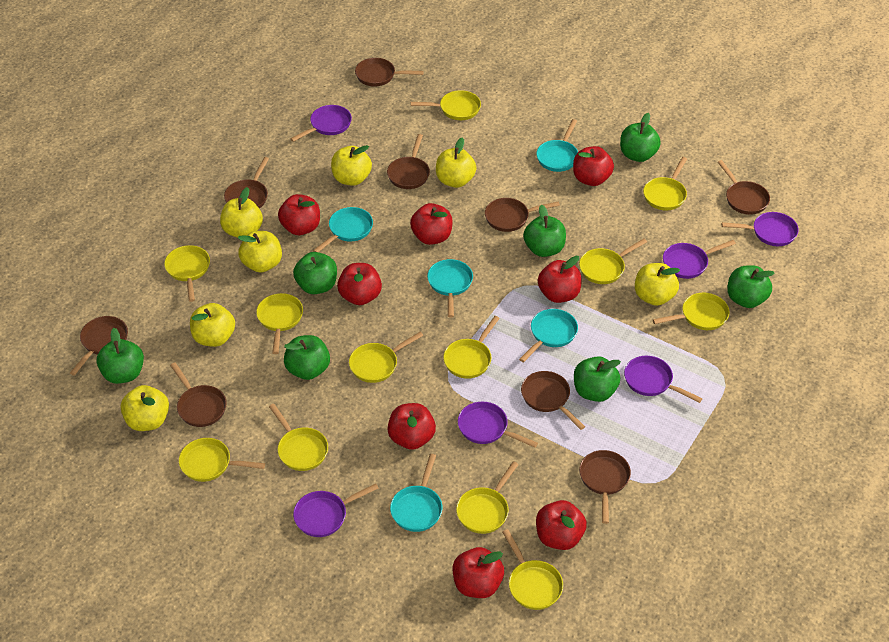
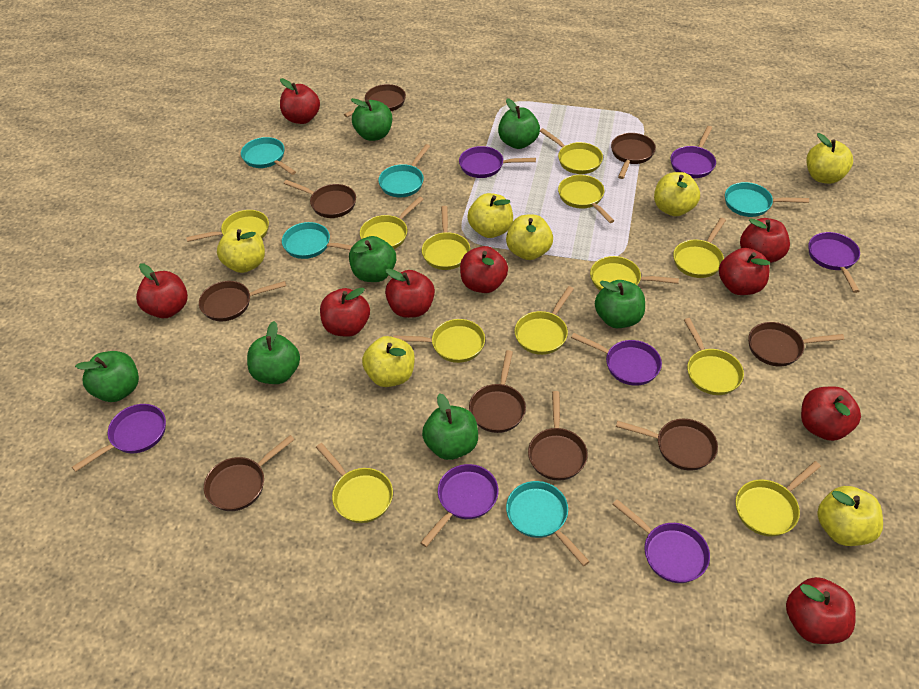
purple pan: [290,105,352,142] [293,483,379,537] [458,402,538,448] [624,356,702,403] [663,240,736,279] [722,212,799,246] = 6 -> [72,404,166,472] [420,464,499,547] [459,146,536,178] [571,333,662,386] [612,499,710,583] [671,126,716,178] [808,232,860,293] = 7
red apple: [278,194,320,235] [337,263,382,305] [388,403,436,450] [410,203,453,245] [453,547,504,598] [536,500,587,550] [538,256,581,303] [573,146,614,186] = 8 -> [136,263,188,318] [280,78,320,124] [320,288,370,337] [385,269,435,318] [460,246,508,293] [719,248,770,295] [740,218,790,263] [786,577,856,644] [801,387,861,441] = 9

